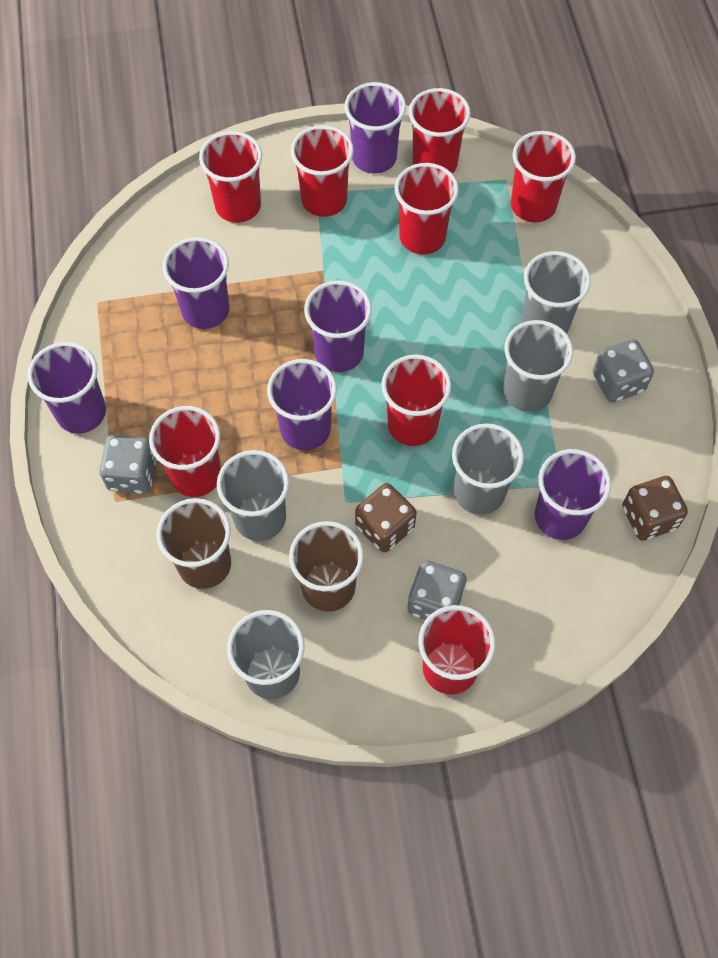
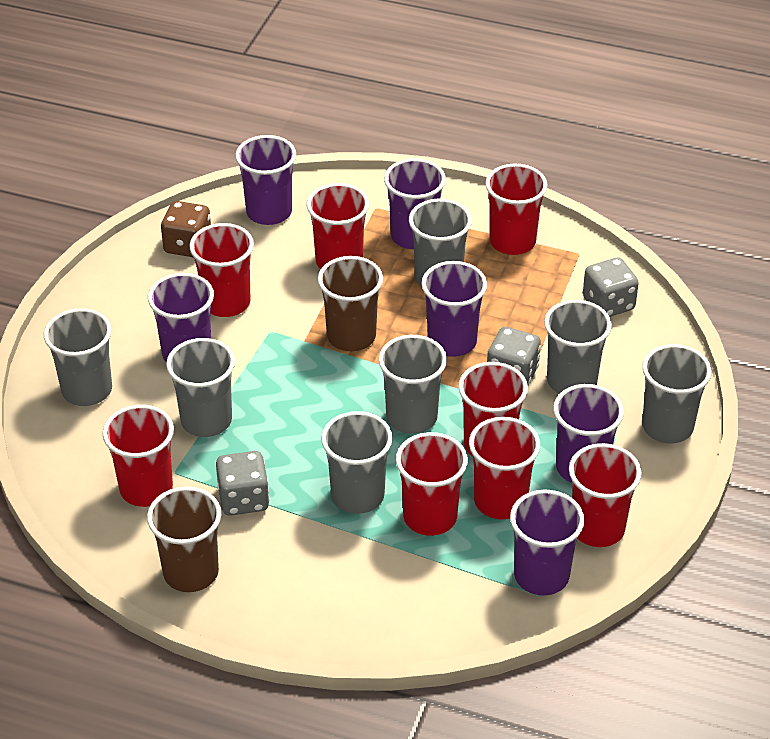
brown dice: [355,483,417,552] [622,476,688,541] = 2 -> [161,201,211,257] = 1
grey cup: [217,450,289,541] [227,610,305,699] [452,423,524,515] [503,320,573,412] [521,251,591,334] = 5 -> [44,308,112,406] [166,338,235,437] [321,411,393,514] [379,335,447,434] [409,199,472,286] [544,300,612,394] [642,344,712,443] = 7

